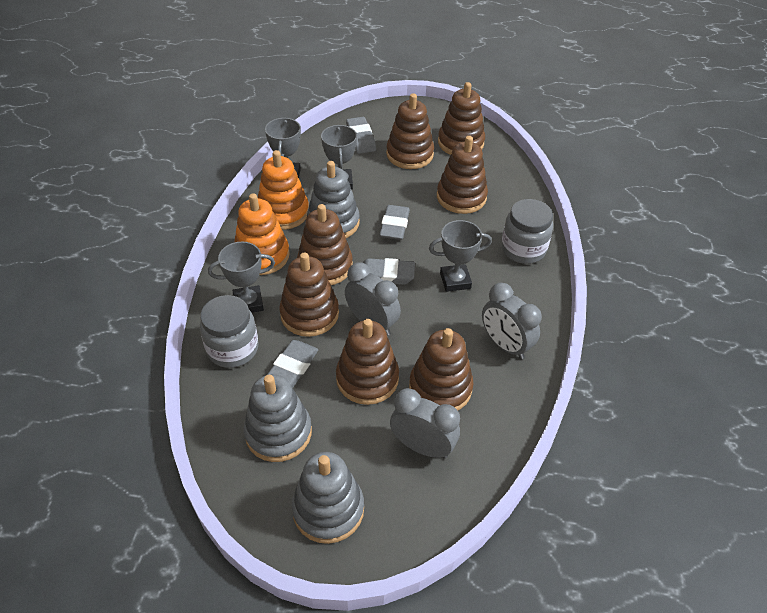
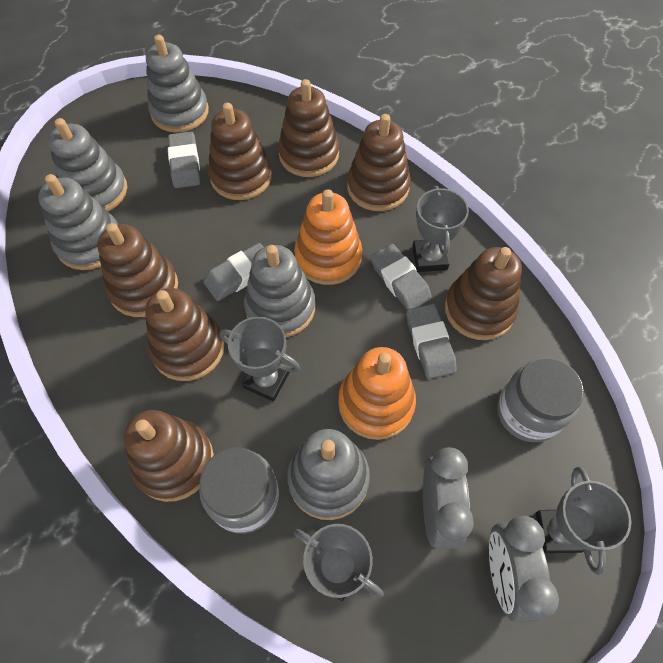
grey clock: [345,262,401,336] [390,388,460,459] [482,283,542,359] = 3 -> [423,447,474,549] [489,516,559,623] = 2
grey stacking toy: [244,374,312,462] [292,452,364,544] [307,161,360,238] = 3 -> [38,174,118,270] [48,118,127,212] [146,35,209,133] [244,245,315,337] [287,429,370,520] = 5

